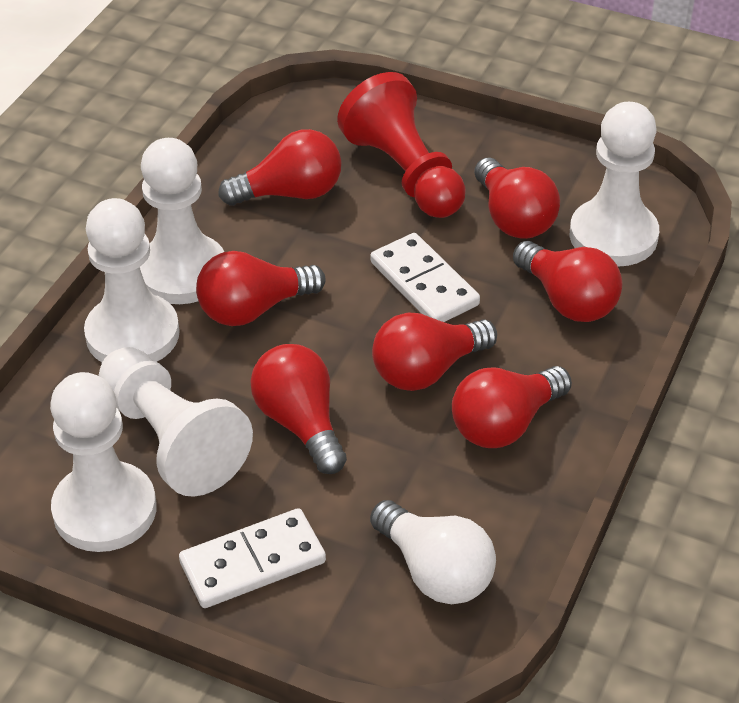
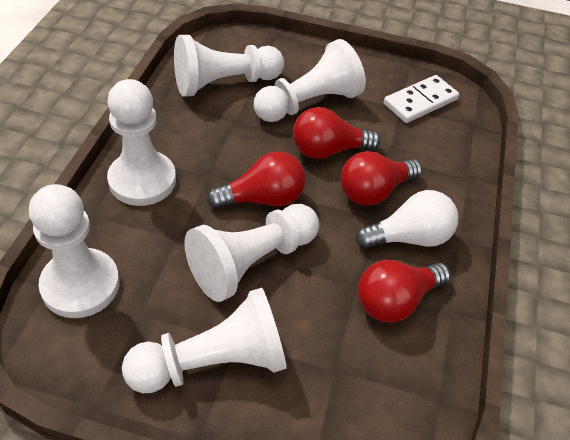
red light bulb: [196,251,326,326] [218,129,341,206] [250,344,347,474] [372,312,497,391] [452,366,572,448] [474,158,560,239] [513,241,622,322] = 7 -> [207,152,306,209] [293,107,381,159] [341,151,422,206] [358,260,450,323] = 4
red pawn: [337,72,466,218] = 1 -> none = 0
white domino: [179,508,326,608] [370,233,480,322] = 2 -> [384,75,459,123] = 1
white pawn: [50,372,156,552] [84,198,180,362] [99,347,253,497] [140,138,224,304] [570,102,659,267] = 5 -> [29,184,120,318] [107,79,176,206] [122,288,287,393] [174,35,284,97] [184,204,319,302] [254,39,366,122] = 6

